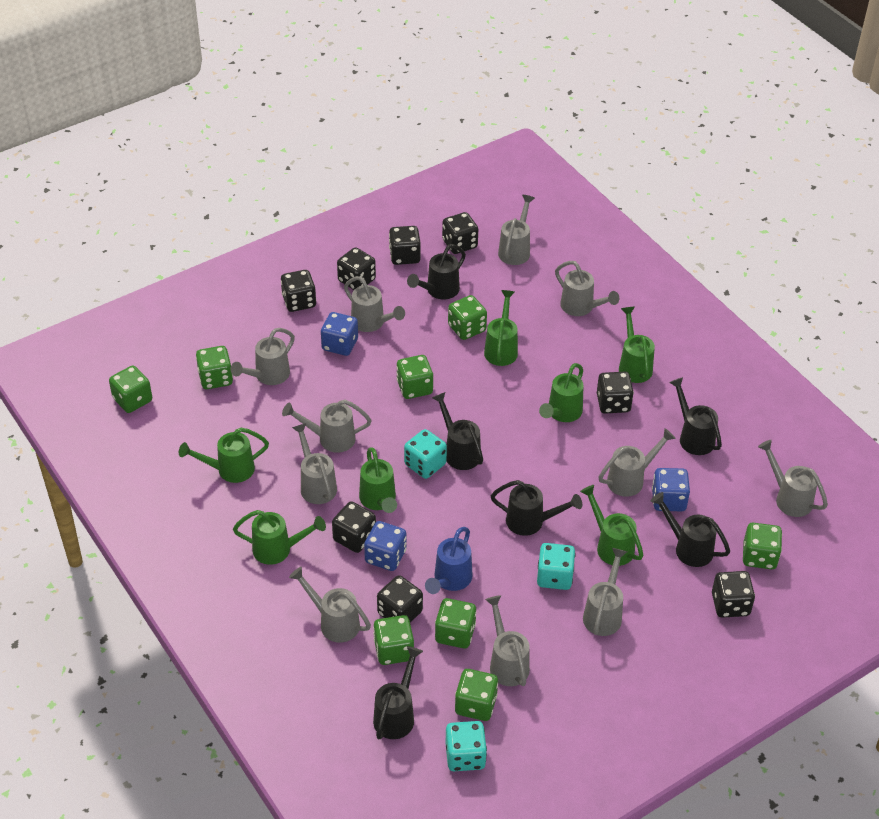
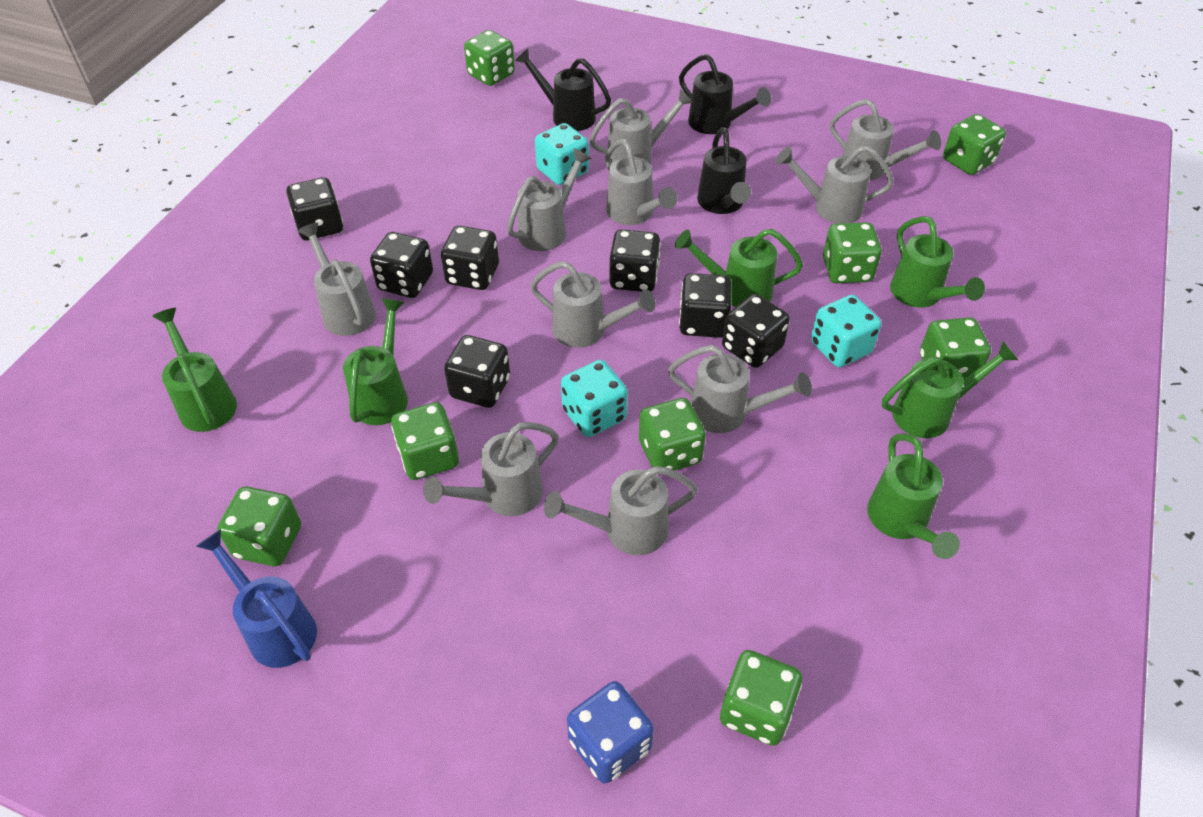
black dice: [281,270,316,312] [332,501,376,553] [337,247,376,290] [377,575,423,622] [389,226,421,265] [442,212,478,254] [597,372,634,414] [712,571,755,618] = 8 -> [286,177,343,240] [370,232,433,298] [441,226,499,290] [444,335,510,408] [609,229,661,292] [679,273,732,338] [722,294,790,368] = 7
black watering can: [373,646,423,739] [407,244,466,299] [432,392,483,470] [491,480,582,536] [650,492,730,567] [669,377,722,455] = 6 -> [515,48,611,131] [679,54,771,134] [697,127,751,214] = 3
blue dice: [321,312,358,356] [364,521,407,571] [652,468,690,511] = 3 -> [567,681,654,784] = 1
green watering can: [179,428,269,483] [233,510,326,565] [359,447,397,513] [484,290,518,366] [539,363,584,422] [580,485,643,566] [619,307,655,383] = 7 -> [152,308,237,432] [343,298,408,425] [675,229,803,307] [867,433,960,559] [882,341,1018,438] [890,216,985,307] = 6
grey watering can: [231,328,295,385] [282,400,371,453] [289,567,371,643] [292,423,337,504] [344,276,405,332] [485,595,530,686] [498,195,535,265] [555,261,619,316] [583,548,627,636] [599,428,676,497] [758,440,828,517] = 11 -> [298,222,376,336] [423,422,559,516] [507,148,592,251] [530,261,656,348] [544,466,698,555] [589,89,693,164] [605,139,678,225] [668,345,812,433] [776,146,894,224] [830,99,941,181] = 10

